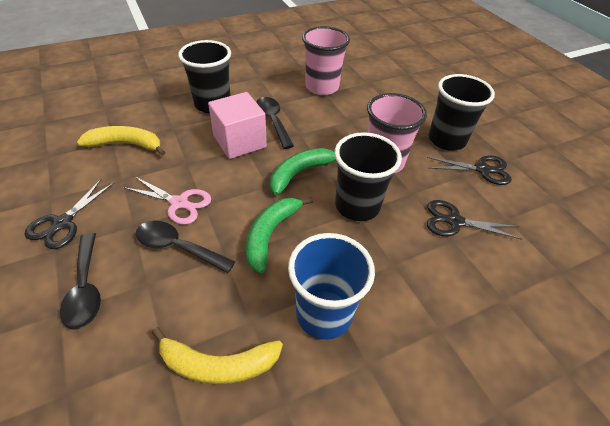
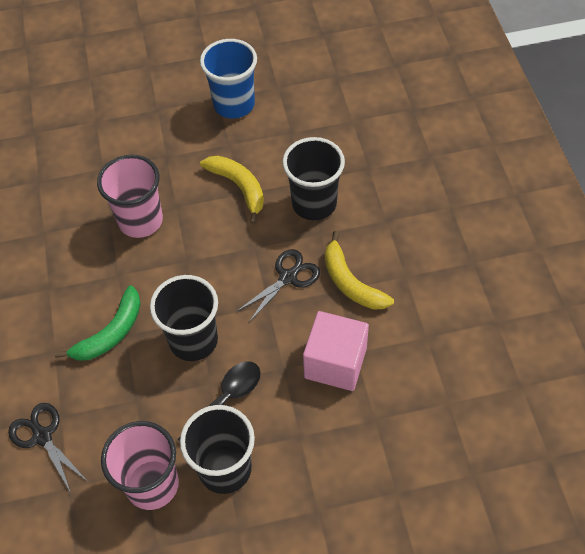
black scissors: [25,178,115,249] [427,156,512,185] [427,200,522,240] = 3 -> [8,403,88,492] [236,249,320,322] = 2
black spoon: [60,233,101,330] [136,221,235,273] [256,97,294,149] = 3 -> [177,361,261,441] = 1
green banana: [246,197,313,273] [270,148,336,195] = 2 -> [55,285,141,361] = 1
pink scissors: [124,176,211,225] = 1 -> none = 0

